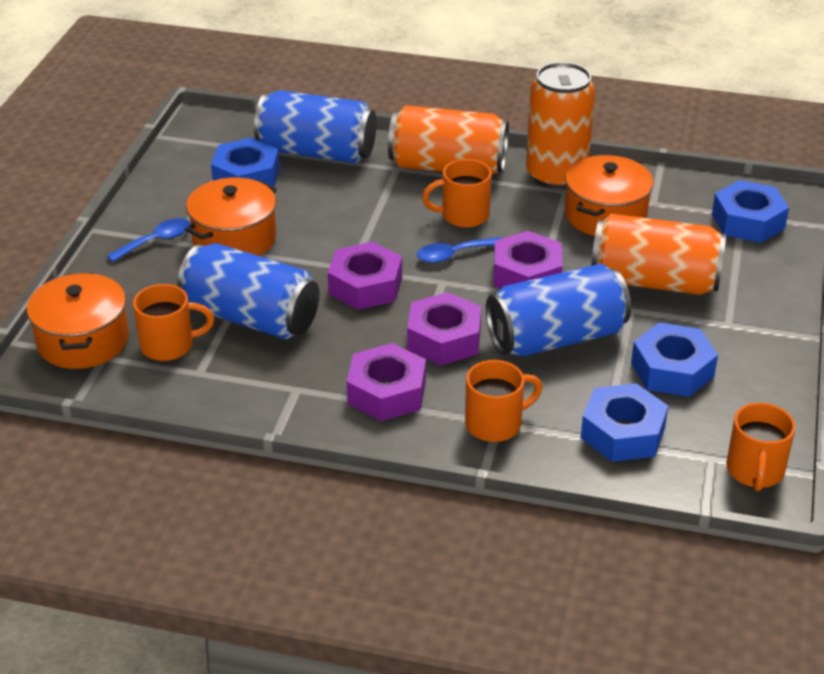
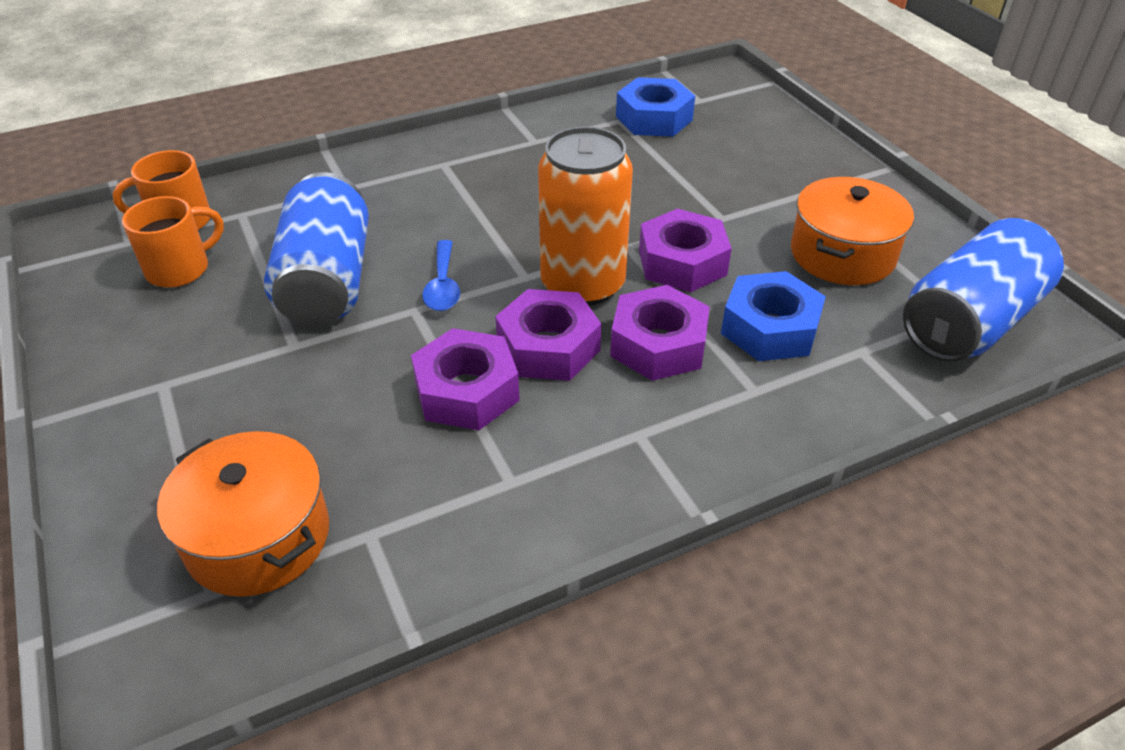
blue can: [177,243,320,339] [254,90,376,163] [486,264,631,357] = 3 -> [264,172,369,326] [903,218,1064,362] = 2
blue nut: [211,137,280,187] [581,383,668,462] [631,322,718,397] [712,180,789,243] = 4 -> [616,77,695,137] [721,271,826,361] = 2
blue spoon: [107,218,190,262] [417,237,502,263] = 2 -> [422,240,460,311] = 1
orange can: [388,105,509,174] [526,62,595,189] [591,214,726,295] = 3 -> [538,127,633,306] = 1
orange mug: [133,284,214,361] [422,159,492,228] [465,360,543,442] [726,403,796,491] = 4 -> [113,150,210,230] [122,196,224,288] = 2
orange pot: [27,273,129,369] [185,177,277,256] [565,155,654,236] = 3 -> [157,431,329,597] [791,177,914,285] = 2

